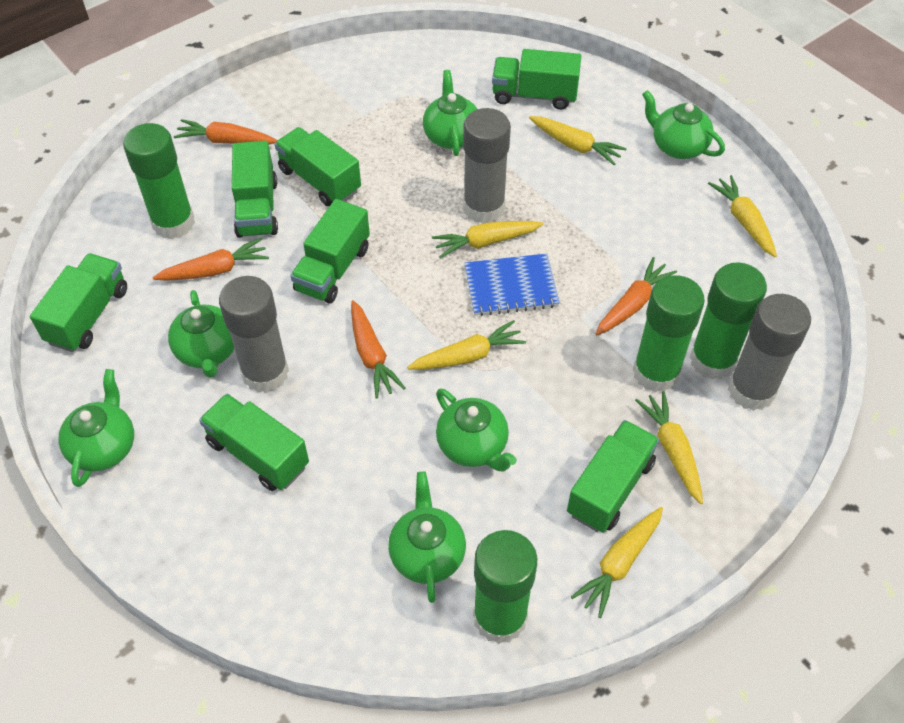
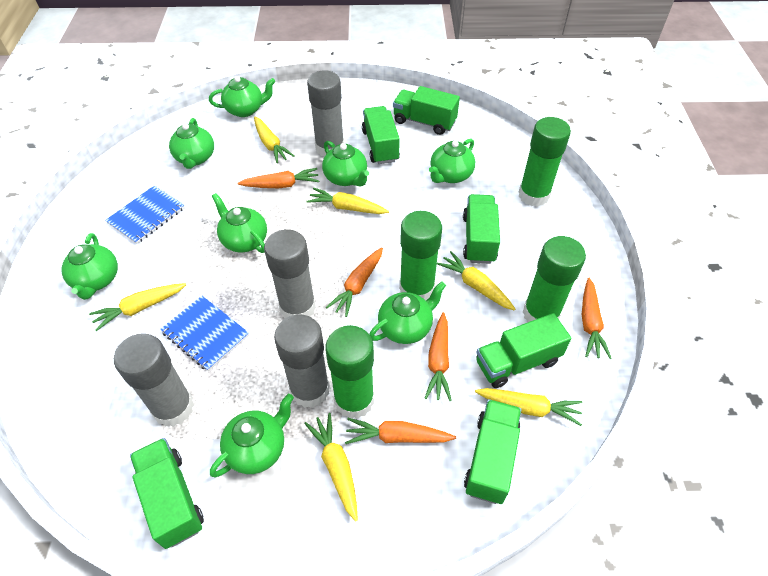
blue notebook: [464,253,560,316] = 1 -> [105,185,185,244] [160,296,249,371] = 2
green teapot: [59,369,134,487] [168,290,235,378] [388,472,466,603] [423,70,477,156] [436,388,517,472] [642,90,725,159] = 6 -> [61,233,118,300] [169,118,214,169] [209,76,275,117] [210,394,294,478] [212,193,267,253] [322,141,369,186] [369,281,446,344] [429,139,475,183] = 8
green truck: [30,253,127,352] [199,394,309,491] [232,141,278,238] [275,127,361,206] [290,199,370,304] [492,49,581,110] [567,420,659,533] = 7 -> [130,438,204,549] [362,106,400,164] [393,86,460,135] [463,194,500,264] [464,399,521,504] [476,313,572,388] = 6
grey glue stick: [219,276,289,393] [463,108,511,224] [728,294,811,411] = 3 -> [114,333,194,427] [264,229,316,318] [274,314,330,408] [307,70,344,157] = 4
orange carrot: [153,238,269,281] [173,119,278,145] [351,300,406,399] [596,257,677,336] = 4 -> [238,168,319,188] [326,247,383,317] [345,418,456,444] [425,312,452,401] [582,278,612,359] = 5

